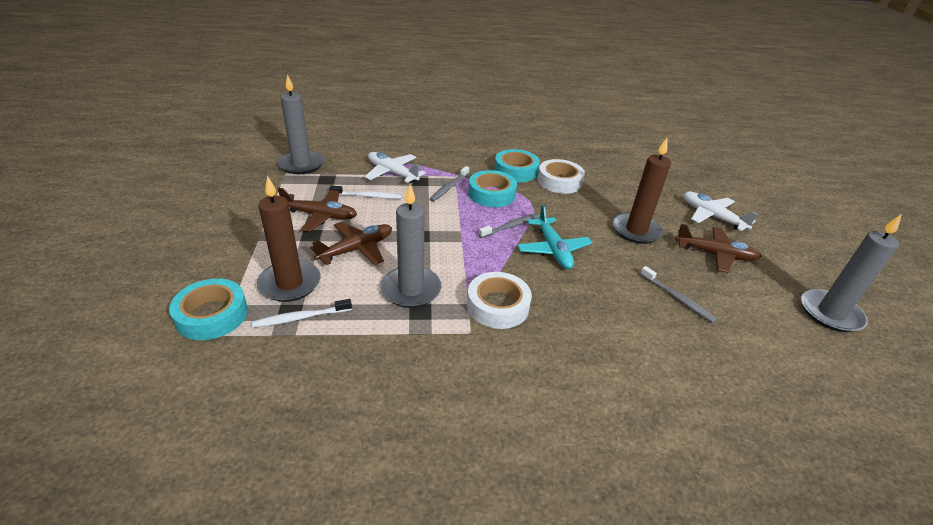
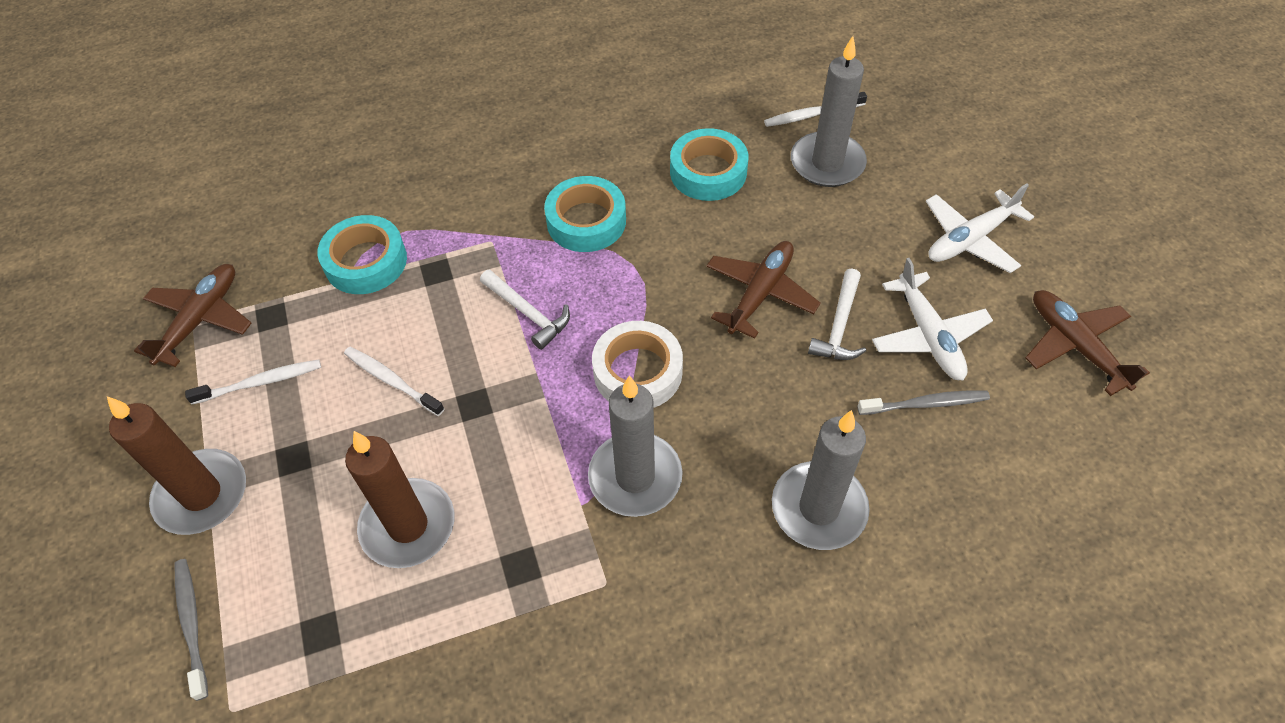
grey toothbrush: [430,166,470,201] [479,213,540,238] [640,266,717,323] = 3 -> [175,559,208,701] [857,391,990,415] = 2
turquoise plane: [517,204,592,269] = 1 -> none = 0
white hammer: none = 0 -> [480,270,570,350] [808,268,866,360] = 2
white tape: [467,272,532,329] [537,159,585,194] = 2 -> [592,321,683,408] = 1
white toothbrush: [252,299,352,328] [329,186,402,199] = 2 -> [185,359,321,404] [344,347,445,416] [764,92,867,127] = 3

